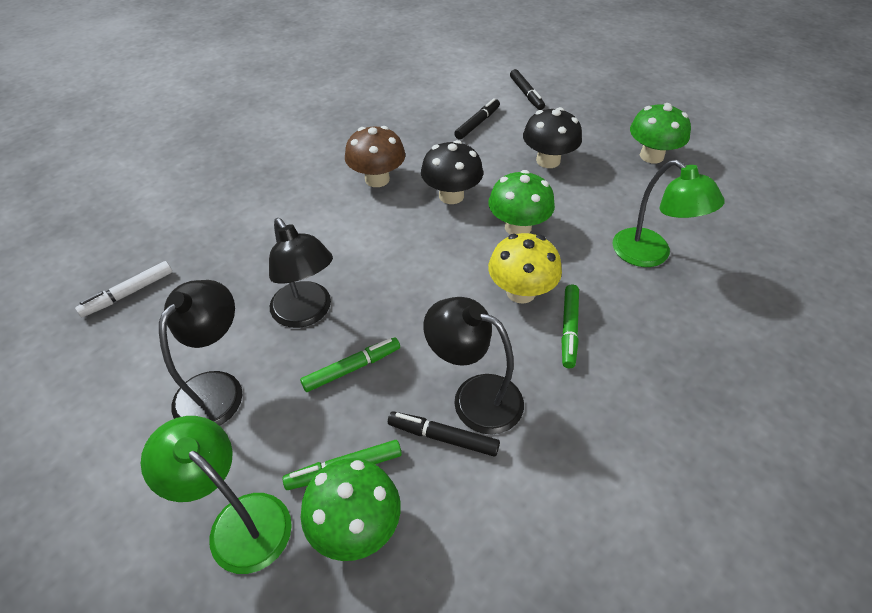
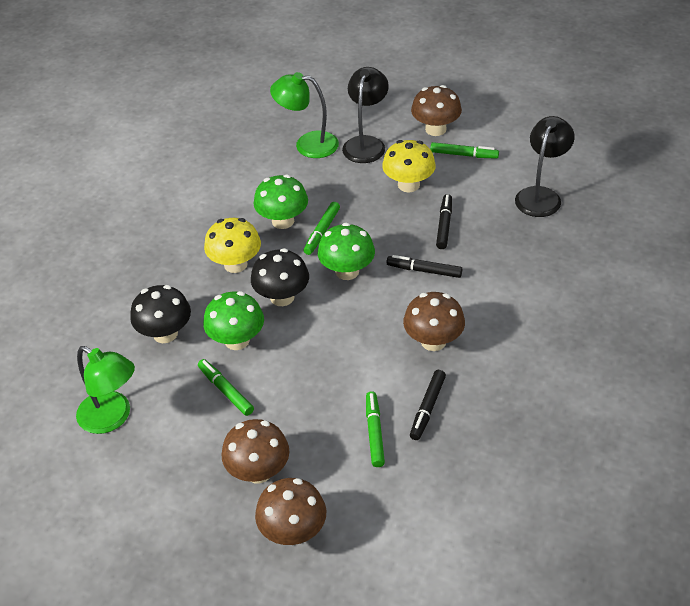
black lamp: [159,280,242,426] [269,218,333,328] [423,297,524,434] = 3 -> [342,67,389,163] [515,116,575,217] = 2
brown mushroom: [345,126,405,187] = 1 -> [222,419,289,483] [255,478,327,545] [403,292,465,351] [411,85,462,136] = 4
green marker: [282,440,402,490] [300,337,400,392] [561,285,579,368] = 3 -> [198,359,254,416] [303,202,340,255] [366,391,385,467] [430,142,499,159] = 4
white marker: [75,261,172,317] = 1 -> none = 0
yellow mushroom: [488,233,562,304] = 1 -> [204,218,261,273] [382,140,436,192] = 2

